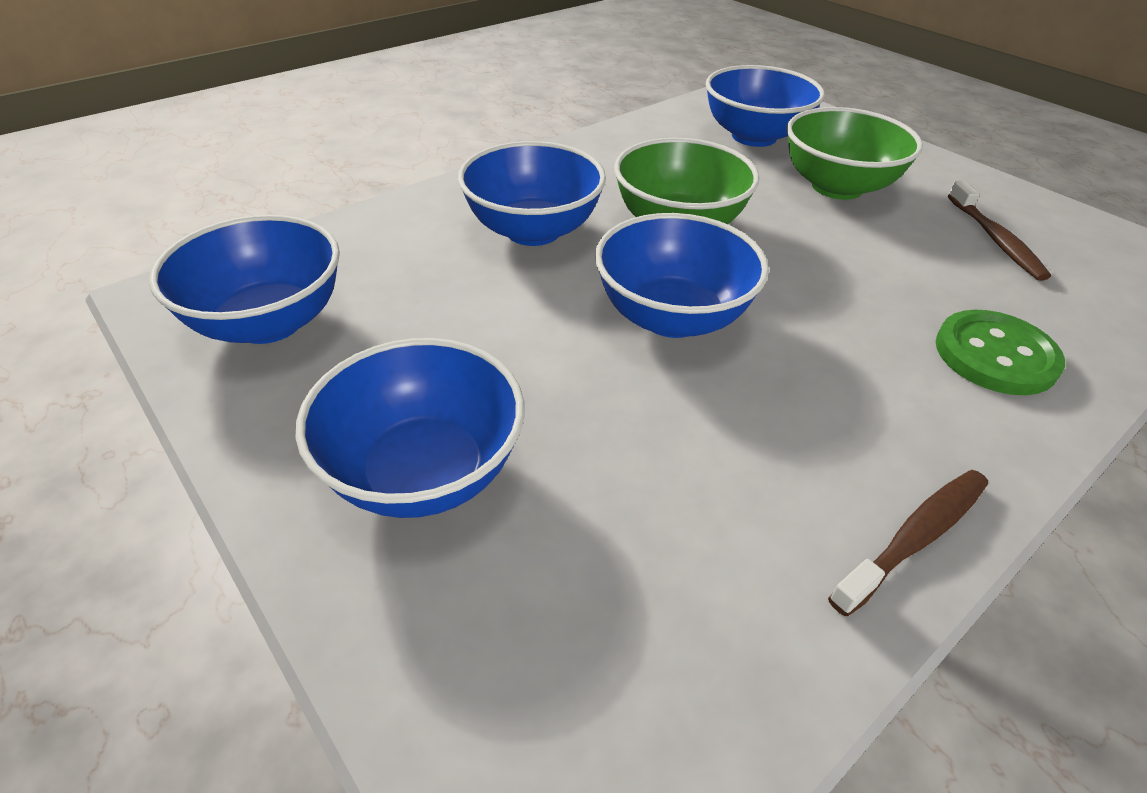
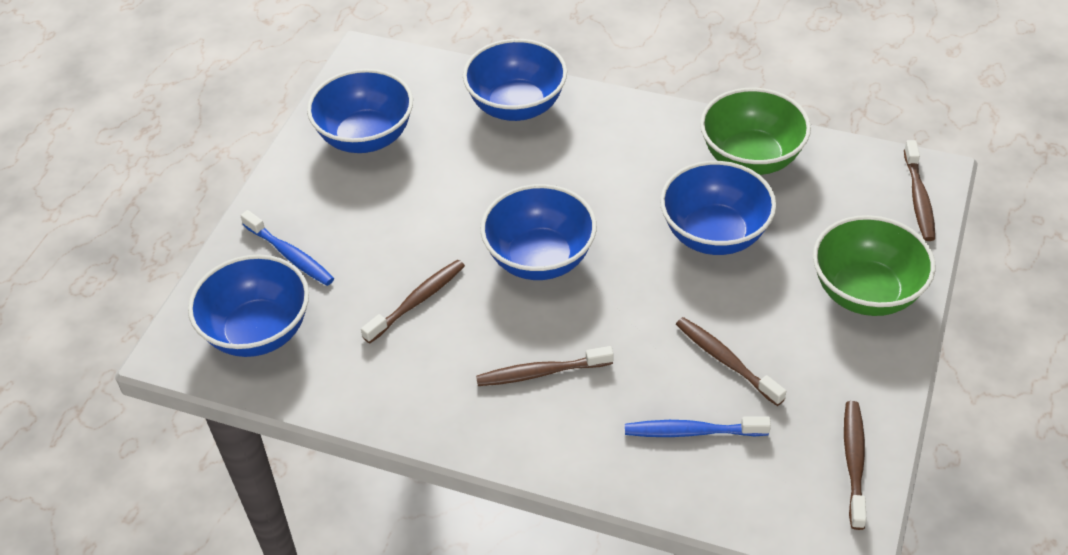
blue toothbrush: none = 0 -> [240,210,334,286] [625,417,771,437] = 2
brown toothbrush: [828,470,988,616] [948,181,1051,281] = 2 -> [361,260,465,343] [476,346,614,386] [676,317,786,406] [844,401,867,530] [904,140,935,241] = 5
green button: [936,310,1065,395] = 1 -> none = 0

